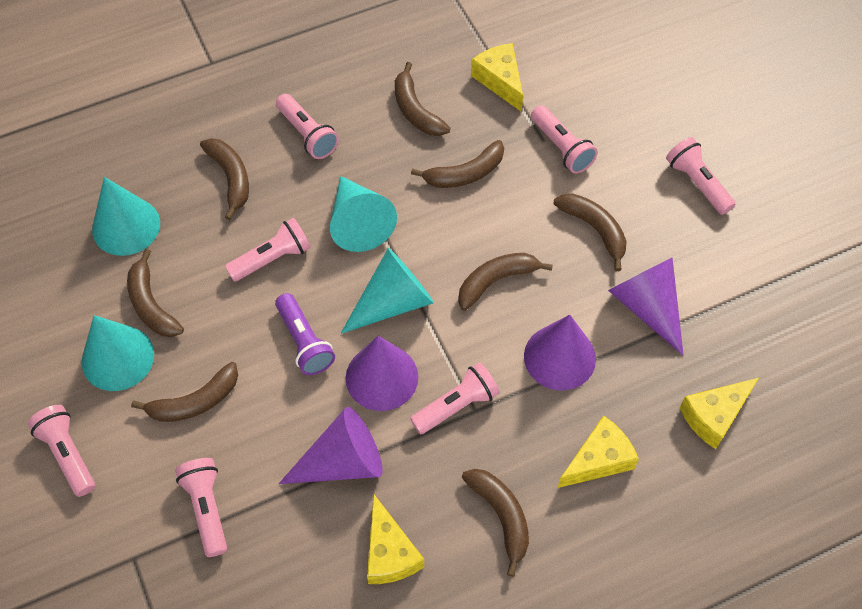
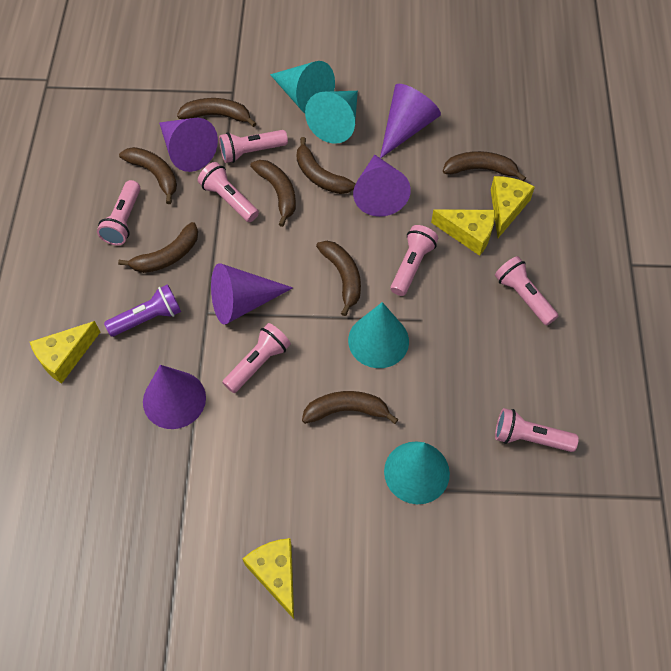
purple cone: [279,407,383,484] [346,336,418,411] [524,315,596,390] [608,257,683,355] = 4 -> [143,365,206,429] [159,118,218,172] [211,263,293,325] [353,155,411,217] [380,84,441,158] = 5

